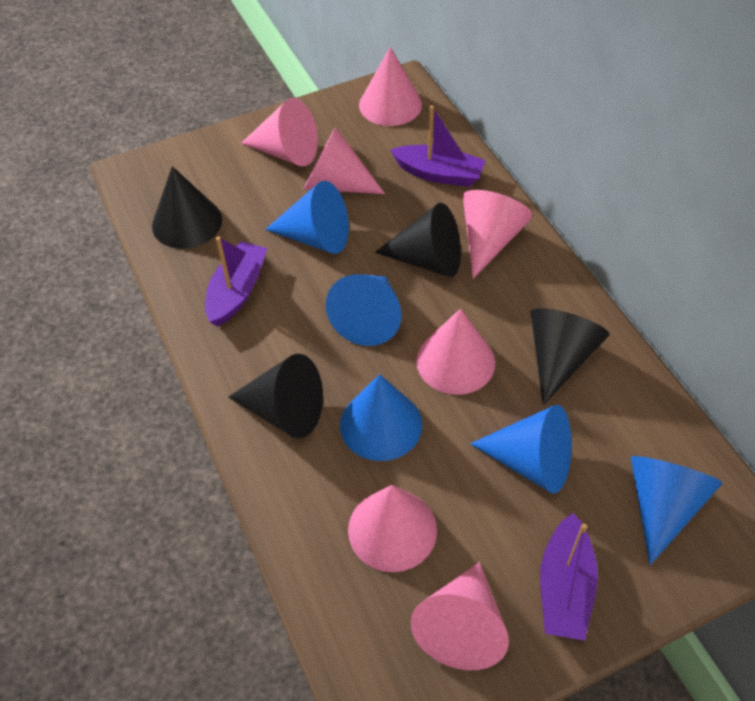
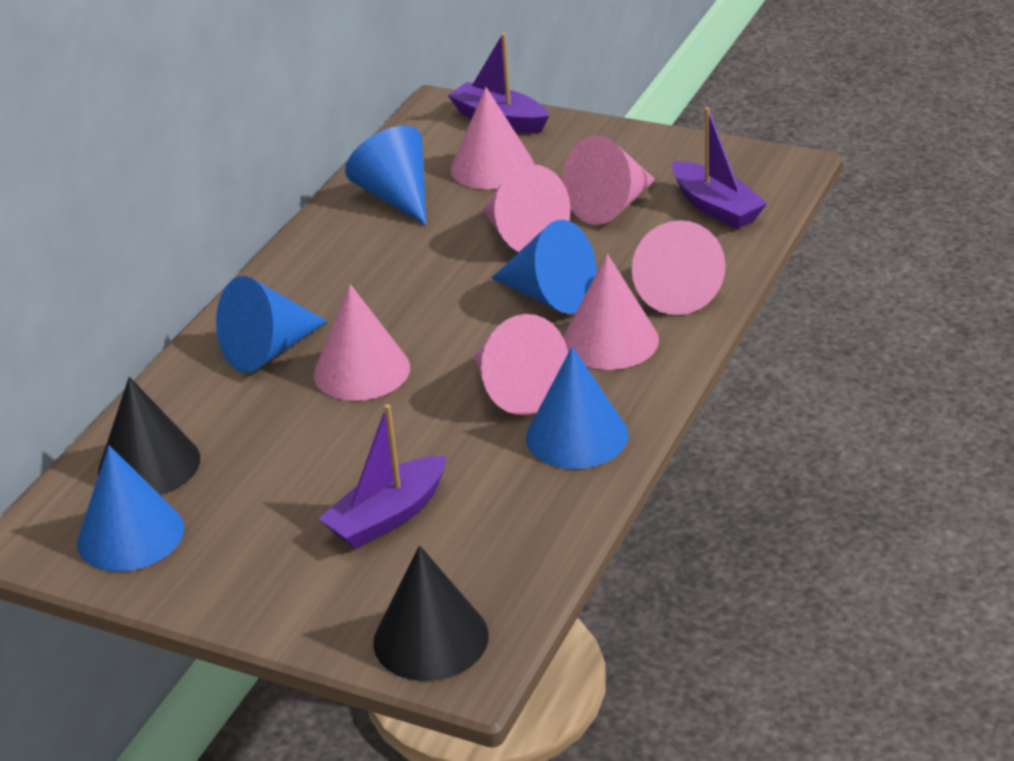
black cone: [152,166,222,249] [228,354,323,438] [375,203,461,277] [531,308,609,405] = 4 -> [98,377,200,495] [373,545,489,681] = 2

